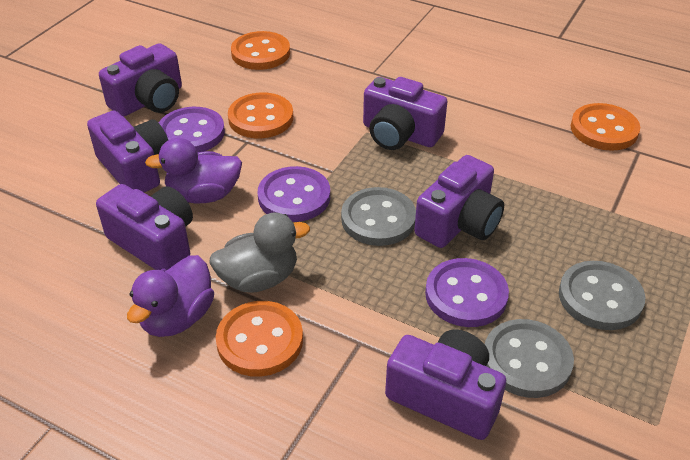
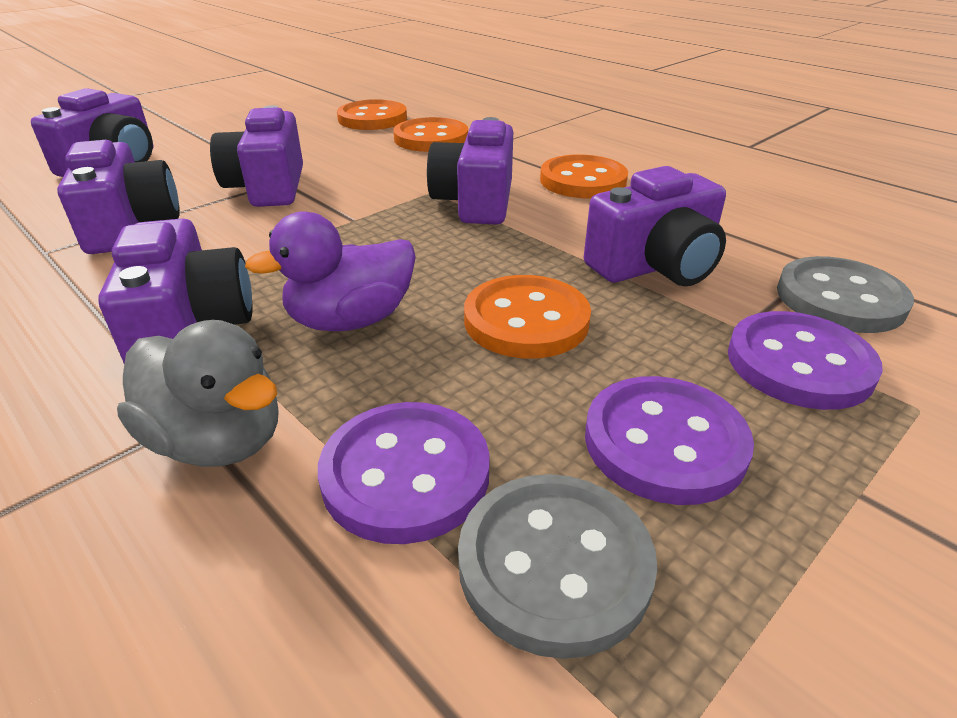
grey button: [341,187,416,246] [485,319,574,398] [559,261,645,330] = 3 -> [458,474,658,659] [777,256,914,333] = 2
purple duck: [127,255,214,337] [145,138,242,203] = 2 -> [245,211,416,331] = 1

